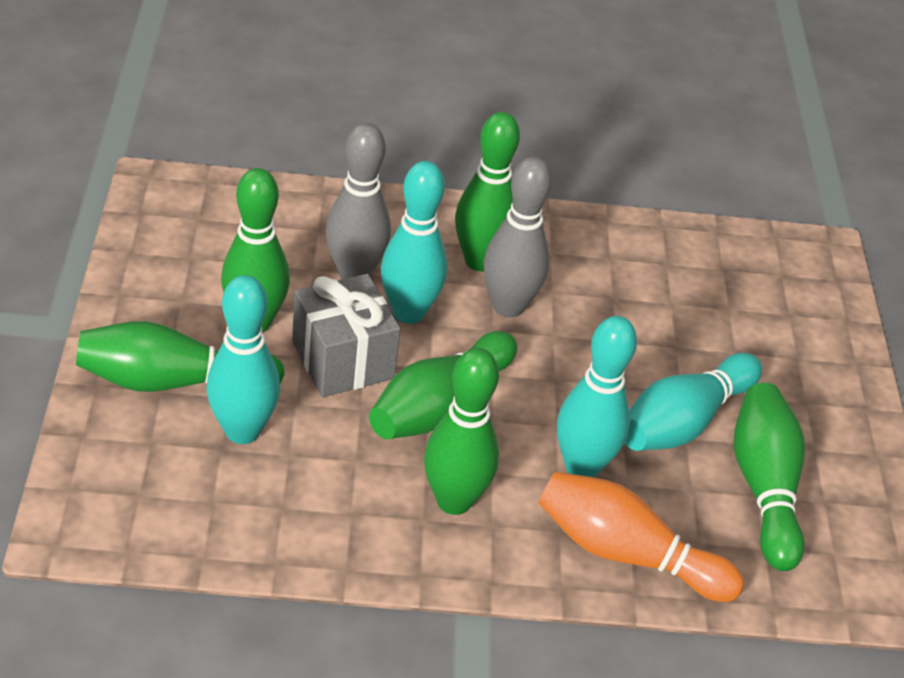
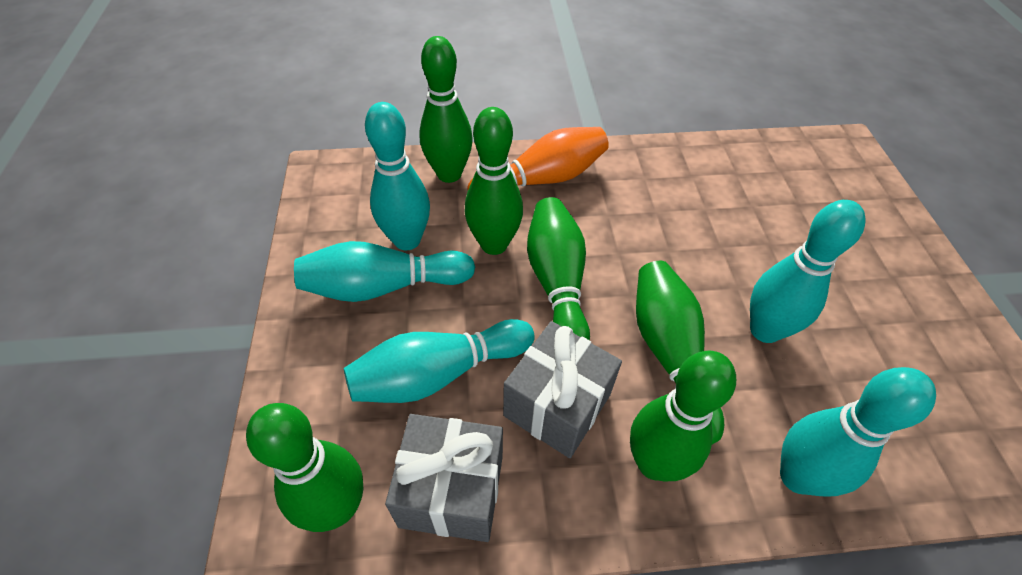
grey bowling pin: [326,123,391,279] [484,157,552,318] = 2 -> none = 0
grey gift: [292,274,400,397] = 1 -> [385,414,503,542] [503,321,622,458] = 2
turquoise bowling pin: [206,275,280,444] [381,161,447,324] [557,316,637,477] [625,353,762,451] = 4 -> [294,241,475,302] [344,319,535,403] [365,102,430,250] [750,200,865,343] [780,367,936,497] = 5

